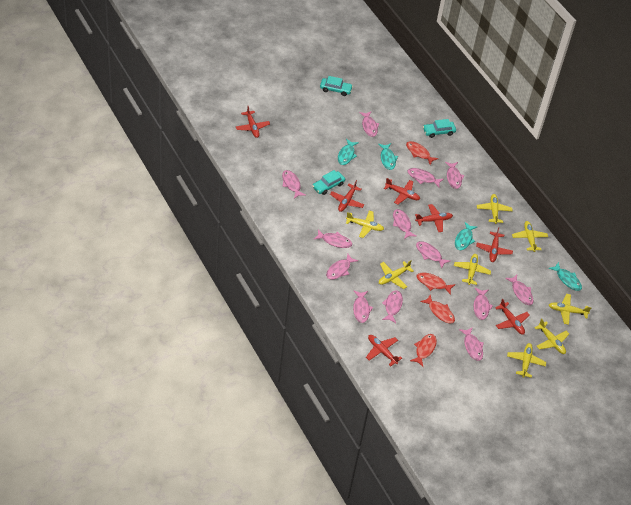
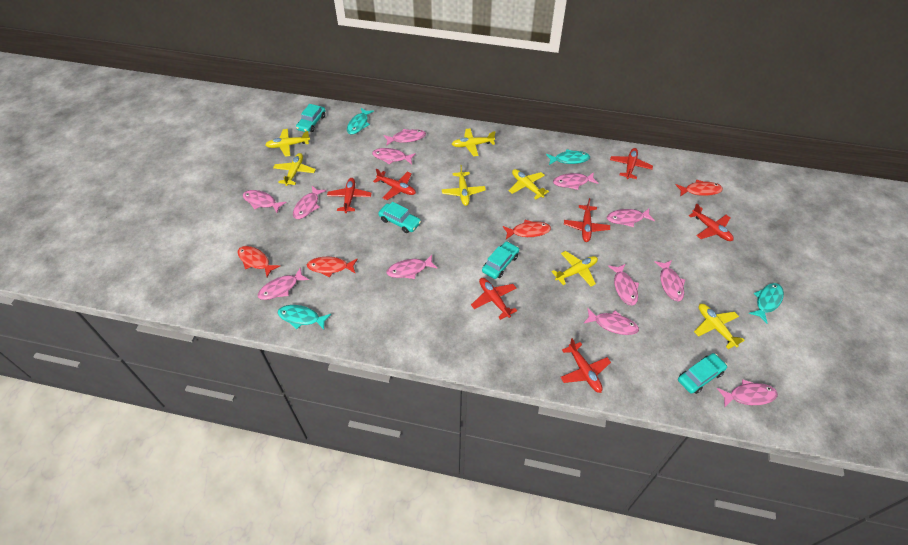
pink fish: [282,170,306,199] [313,229,352,248] [326,254,358,280] [353,291,373,323] [359,111,379,137] [382,290,403,323] [393,209,417,239] [408,168,444,187] [416,241,450,268] [445,162,465,189] [459,327,484,361] [474,288,493,320] [505,275,534,305] = 13 -> [243,190,287,213] [258,267,309,300] [293,186,326,219] [372,148,416,165] [384,129,426,146] [387,255,437,279] [553,172,599,190] [583,308,639,335] [607,209,655,227] [608,264,639,306] [654,260,685,301] [717,379,778,408] = 12
turquoise car: [312,170,345,195] [320,76,353,96] [423,119,456,138] = 3 -> [296,104,326,132] [378,202,421,233] [482,241,519,279] [678,353,727,394] = 4
yellow plane: [346,211,384,238] [379,260,414,289] [454,254,491,285] [477,194,513,224] [507,343,546,378] [512,221,548,252] [534,318,569,354] [549,294,592,325] = 8 -> [265,129,310,157] [273,153,316,186] [442,165,486,206] [452,128,495,156] [509,169,549,199] [552,251,598,286] [694,304,745,349] = 7

